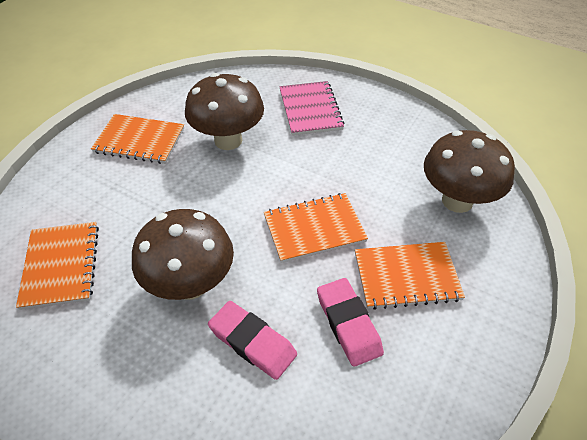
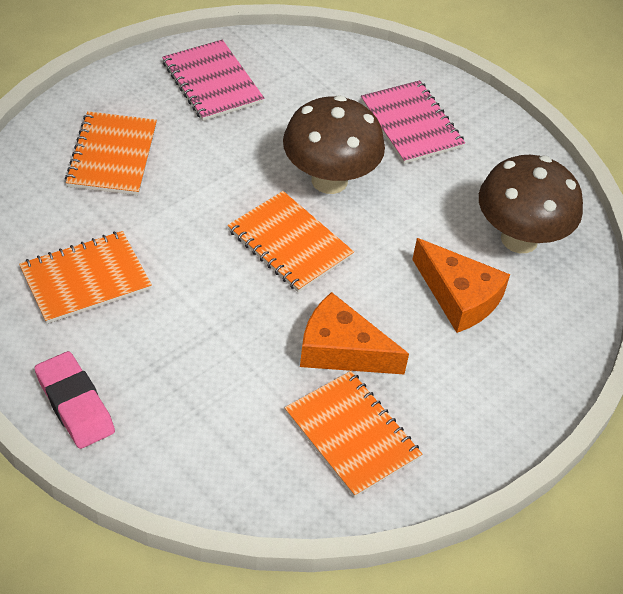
brown mushroom: [132,209,234,300] [185,73,264,150] [424,130,515,213] = 3 -> [283,95,385,194] [479,155,583,253] = 2
orange cheese: none = 0 -> [300,292,409,374] [412,238,510,333] = 2
pink eraser: [208,301,297,380] [317,278,384,367] = 2 -> [35,351,115,449] = 1
pink notebook: [279,81,345,136] = 1 -> [162,40,264,121] [361,80,465,164] = 2

